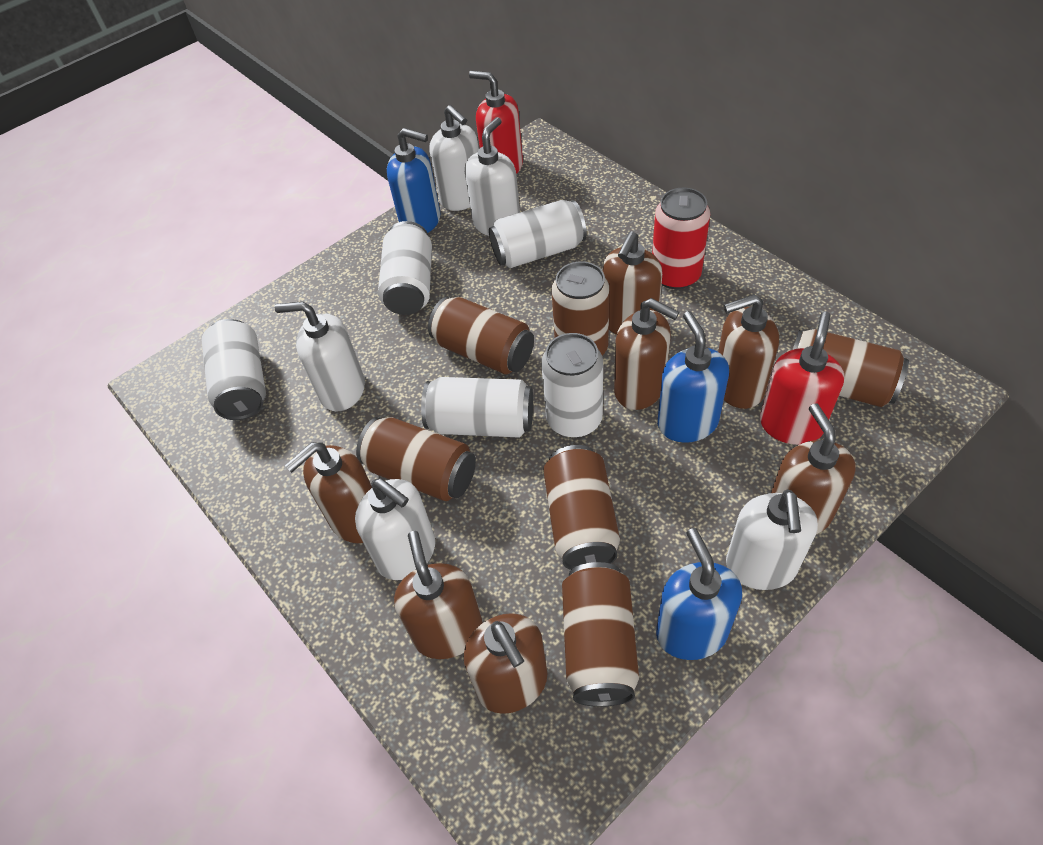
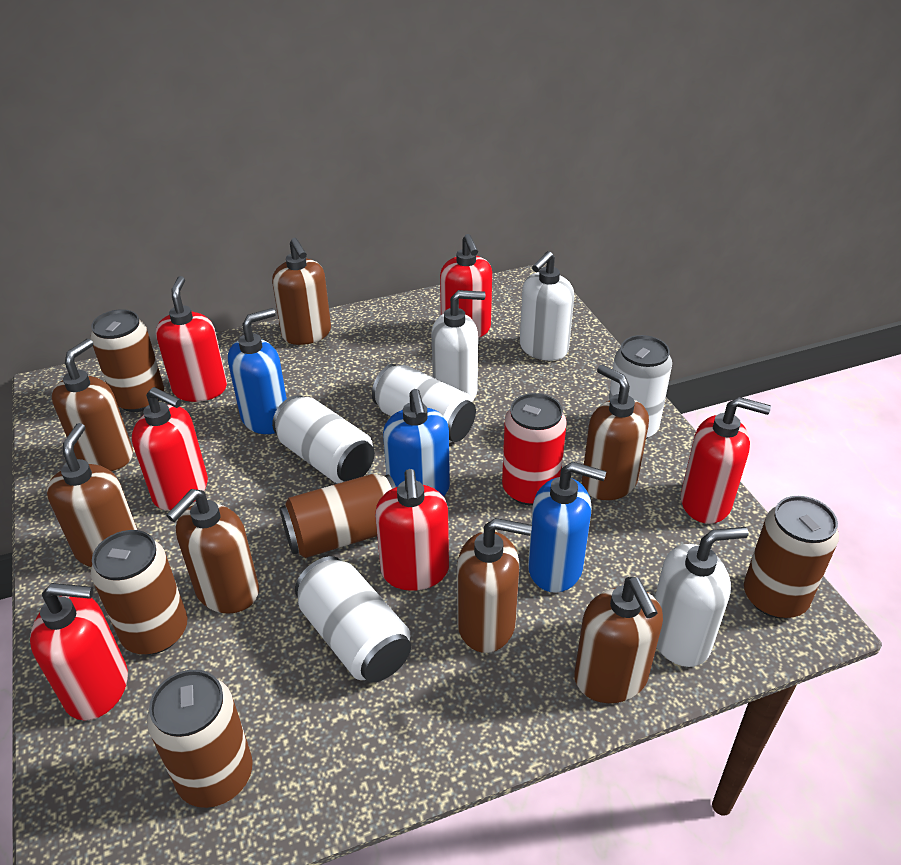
brown can: [356,417,476,501] [428,297,534,374] [543,445,620,570] [552,261,609,355] [562,562,639,707] [793,329,909,407] = 6 -> [90,309,164,412] [91,530,188,654] [147,669,253,808] [280,474,396,558] [744,496,839,619] = 5
red soap dispenser: [469,71,523,174] [760,311,844,445] = 2 -> [30,583,128,721] [132,387,208,511] [156,276,227,402] [375,469,449,591] [440,234,492,338] [681,397,771,524] = 6
white can: [202,319,266,420] [378,221,432,315] [421,377,533,438] [489,200,587,268] [541,333,603,438] = 5 -> [272,395,375,484] [295,556,411,683] [372,364,476,443] [608,335,672,439] = 4
white soap dispenser: [275,301,365,412] [355,479,435,580] [430,105,479,211] [465,117,520,236] [726,489,818,590] = 5 -> [431,290,486,402] [520,251,574,361] [655,527,748,667] = 3

